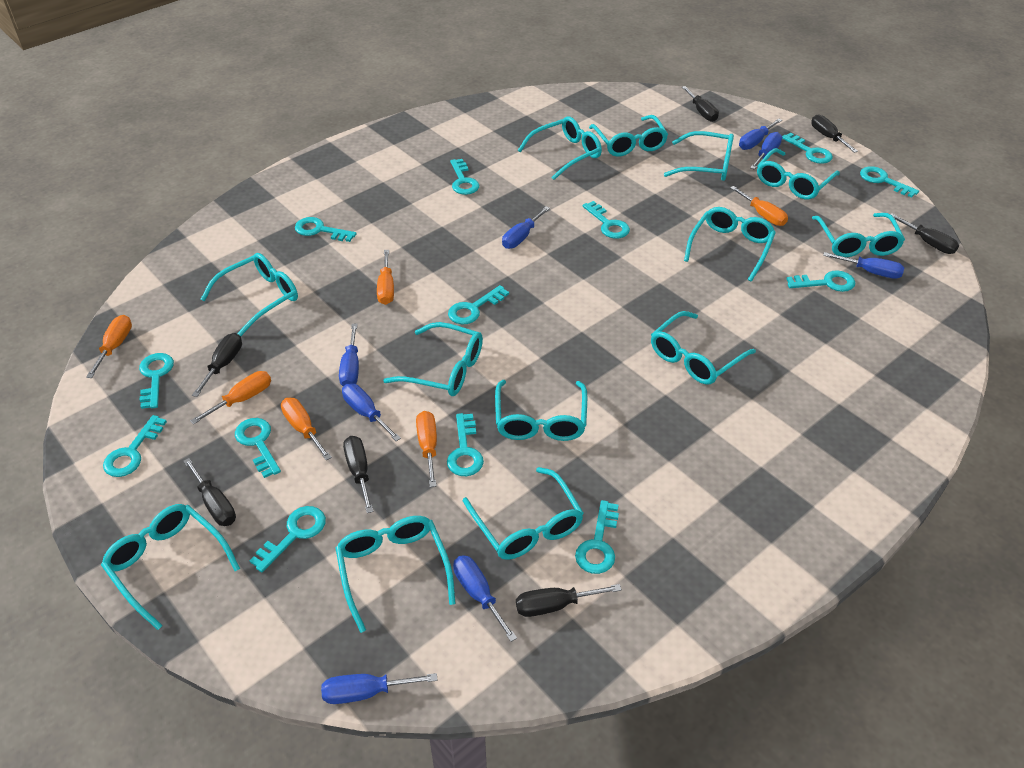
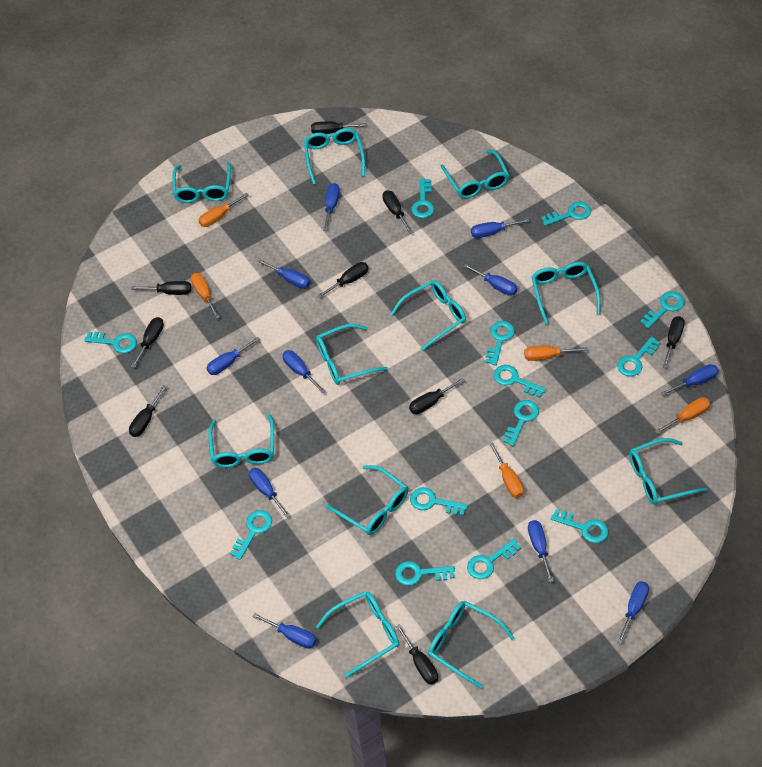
black screwdriver: [183,458,236,526] [192,333,242,397] [343,436,373,513] [516,584,622,617] [682,86,719,122] [811,114,858,153] [891,214,959,254] = 7 -> [129,385,167,437] [131,281,192,295] [131,317,164,368] [311,121,367,134] [317,262,368,298] [382,190,413,234] [395,624,438,684] [409,378,465,414] [662,316,685,368] = 9
blue screwdriver: [321,673,437,704] [339,324,359,387] [342,383,401,441] [453,555,517,642] [502,206,550,249] [739,118,782,150] [750,132,782,169] [823,252,904,279] = 8 -> [206,337,260,375] [249,468,291,518] [252,613,317,649] [258,259,310,289] [282,350,326,394] [323,183,340,231] [463,264,518,296] [471,218,530,238] [528,520,554,583] [617,581,649,644] [661,364,719,396] = 11
orange screwdriver: [86,315,132,378] [190,371,271,424] [281,398,332,461] [377,250,394,305] [416,411,437,487] [730,186,788,226] = 6 -> [191,273,220,319] [198,193,249,227] [489,442,524,498] [524,346,588,361] [655,397,711,434] = 5
turquoise glasses: [101,504,240,630] [201,253,298,336] [335,516,456,633] [383,322,483,396] [463,467,584,560] [495,380,587,441] [518,116,602,180] [589,115,668,157] [651,311,756,385] [664,131,734,181] [684,207,776,282] [757,148,840,199] [812,213,905,257] = 13 -> [172,162,231,203] [208,414,274,468] [304,128,365,185] [316,324,388,385] [316,591,399,678] [326,465,408,535] [390,280,466,351] [428,601,514,689] [441,150,509,199] [532,262,601,325] [629,438,707,505] = 11

